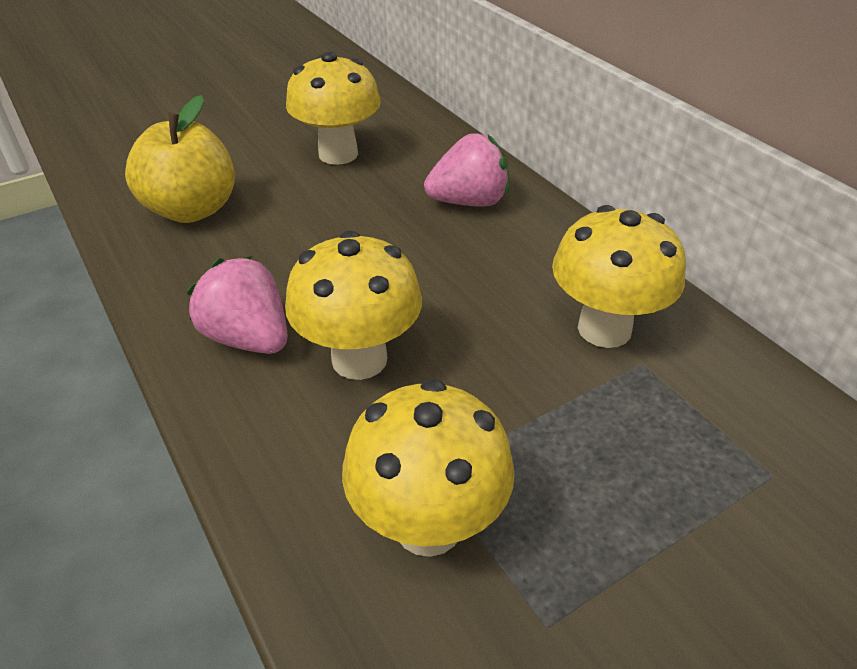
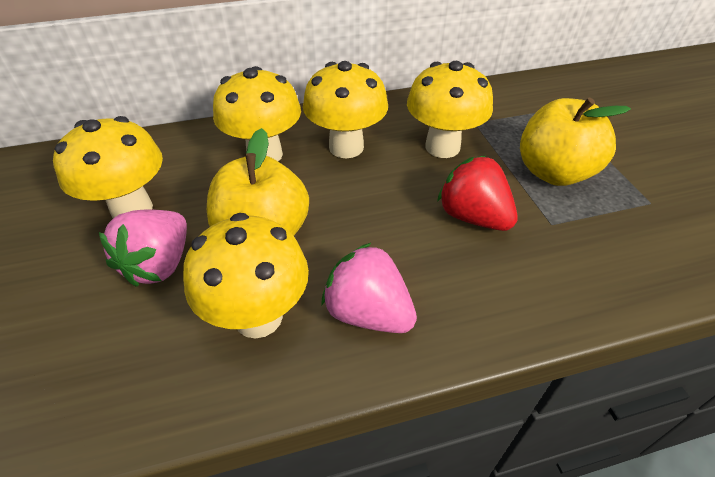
red strawberry: none = 0 -> [437,156,518,231] = 1
yellow apple: [125,95,235,223] = 1 -> [207,128,309,236] [520,98,631,186] = 2
yellow mushroom: [285,231,422,380] [286,51,381,165] [342,379,515,557] [552,205,686,348] = 4 -> [53,116,163,218] [183,213,309,338] [213,66,301,161] [303,61,388,158] [407,61,493,158] = 5

